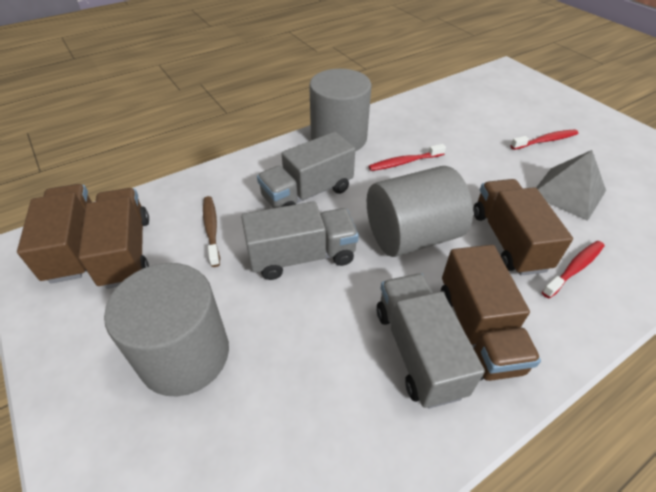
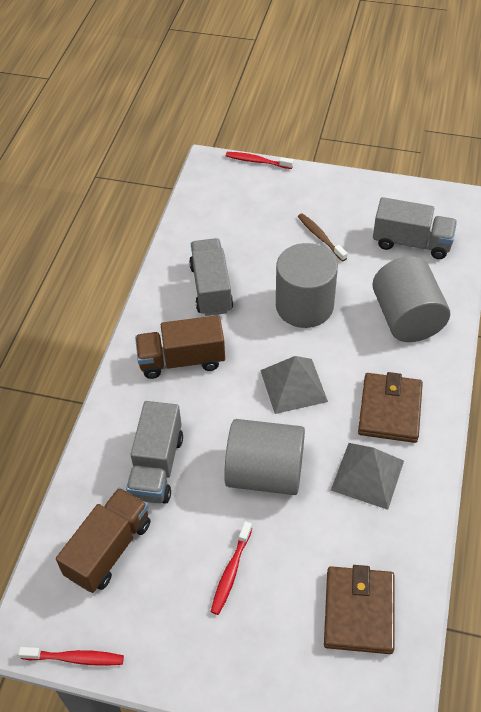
brown truck: [17,184,92,284] [78,188,149,289] [441,245,541,381] [473,179,573,276] = 4 -> [56,488,151,593] [135,315,225,379] = 2
brown wallet: none = 0 -> [324,565,395,654] [358,372,423,443] = 2
grey pyramid: [536,150,606,221] = 1 -> [260,356,328,414] [331,443,404,510] = 2

